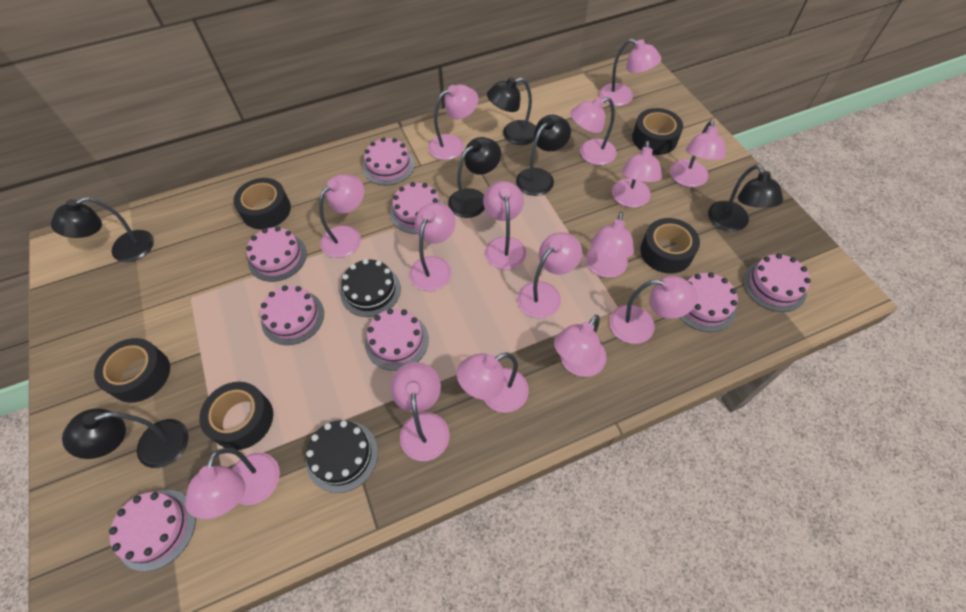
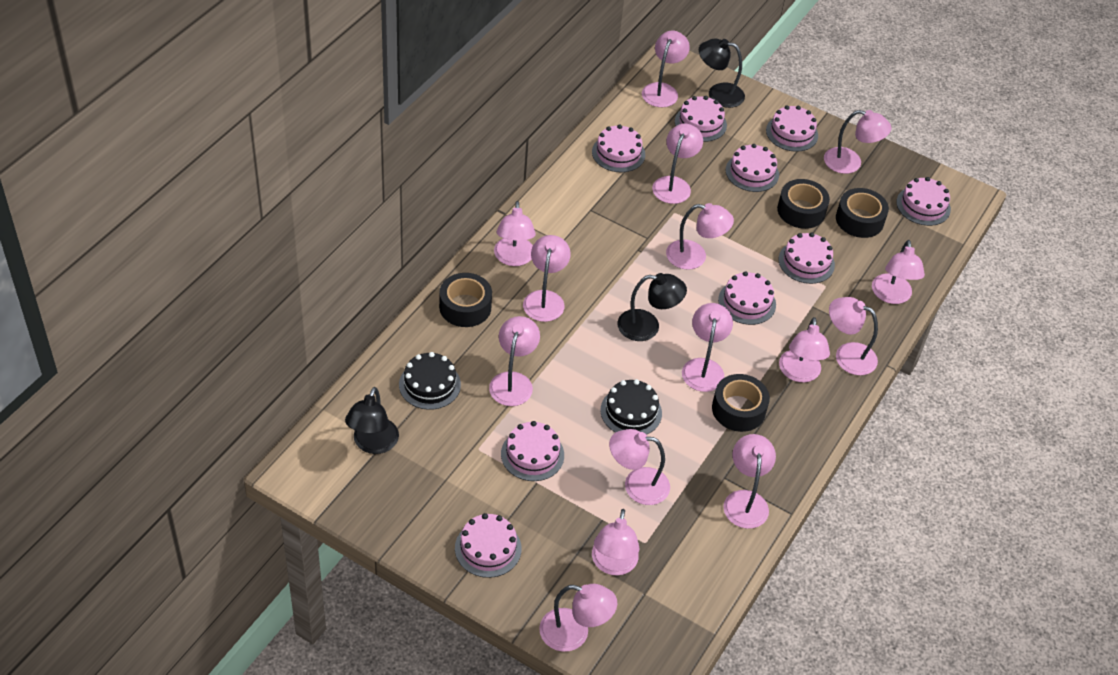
black lamp: [51,197,154,262] [62,408,188,468] [448,137,501,218] [487,77,536,145] [516,115,571,196] [708,164,783,232] = 6 -> [345,387,399,454] [617,273,687,341] [699,39,745,108] = 3
black tape: [94,338,170,403] [199,382,273,450] [233,178,291,229] [632,108,683,155] [640,218,700,274] = 5 -> [439,273,492,327] [712,374,770,432] [777,179,830,229] [836,188,889,238] = 4
pink cake: [109,490,196,571] [246,226,307,282] [260,285,324,345] [363,137,415,185] [365,309,429,371] [390,182,444,234] [679,272,738,332] [743,254,811,312] = 8 -> [455,513,522,578] [501,421,564,481] [592,125,645,172] [675,96,727,142] [718,271,776,325] [726,144,779,192] [766,105,818,152] [779,232,835,284] [896,177,951,226] = 9

